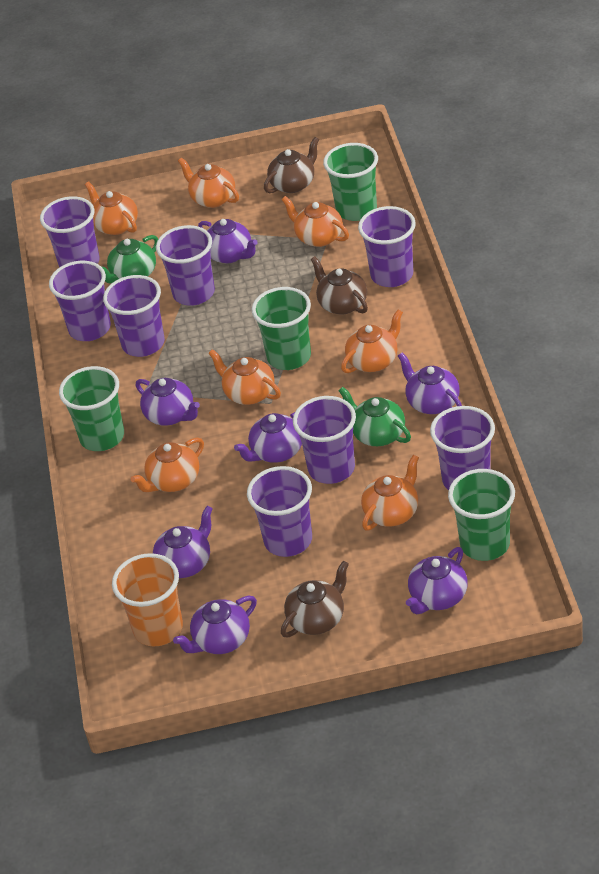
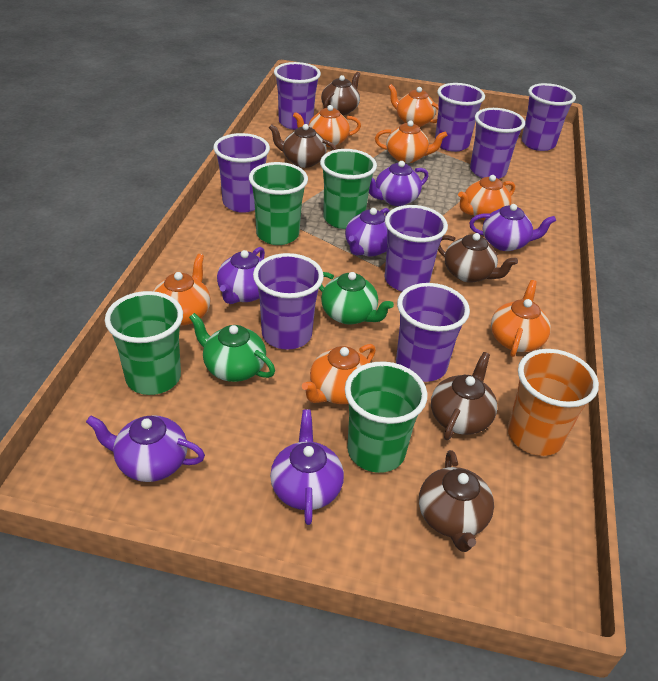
brown teapot: [264,137,319,193] [281,561,349,637] [311,256,368,315] = 3 -> [269,124,337,168] [321,72,360,115] [419,450,494,552] [431,352,497,440] [438,233,518,283] = 5
purple teapot: [136,378,200,425] [153,506,213,578] [173,596,257,654] [198,219,258,263] [234,412,302,462] [398,352,462,414] [406,547,468,614] = 7 -> [86,415,205,482] [217,247,265,304] [270,409,344,525] [345,208,389,256] [369,161,428,206] [469,204,556,251] = 6

